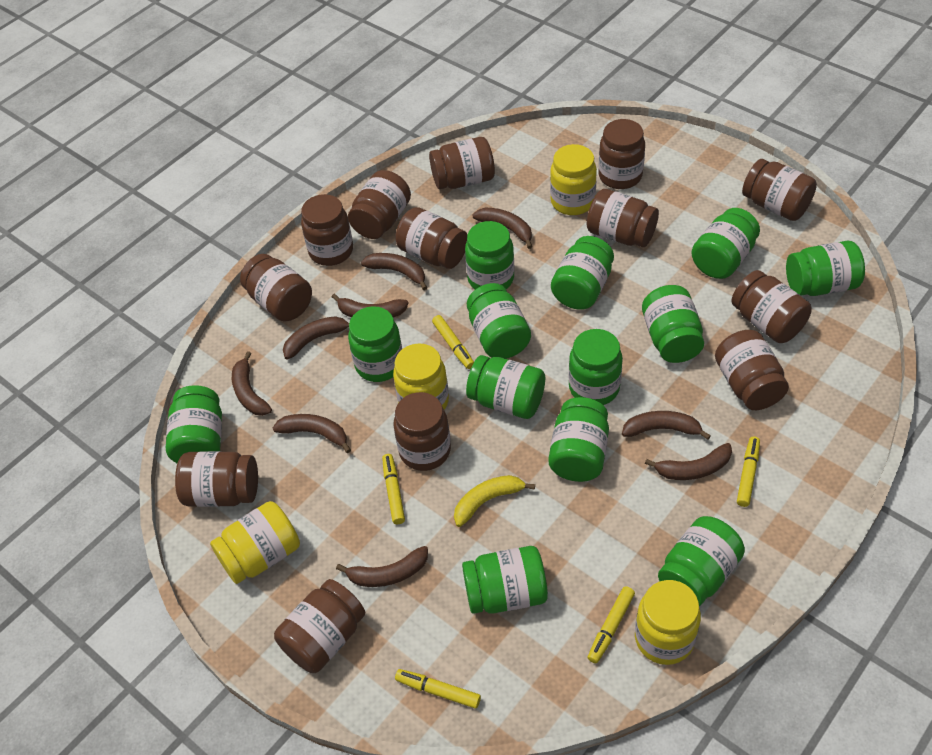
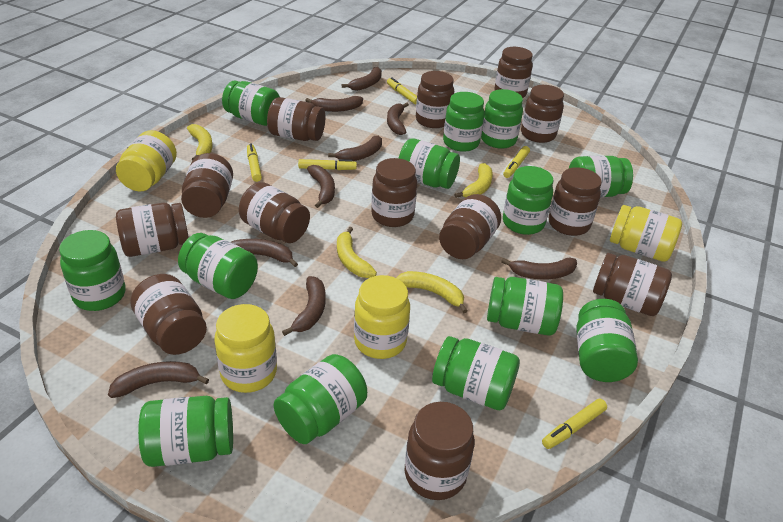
yellow banana: [454,475,535,527] = 1 -> [187,124,212,161] [337,227,377,278] [396,271,468,313] [454,163,493,198] = 4

